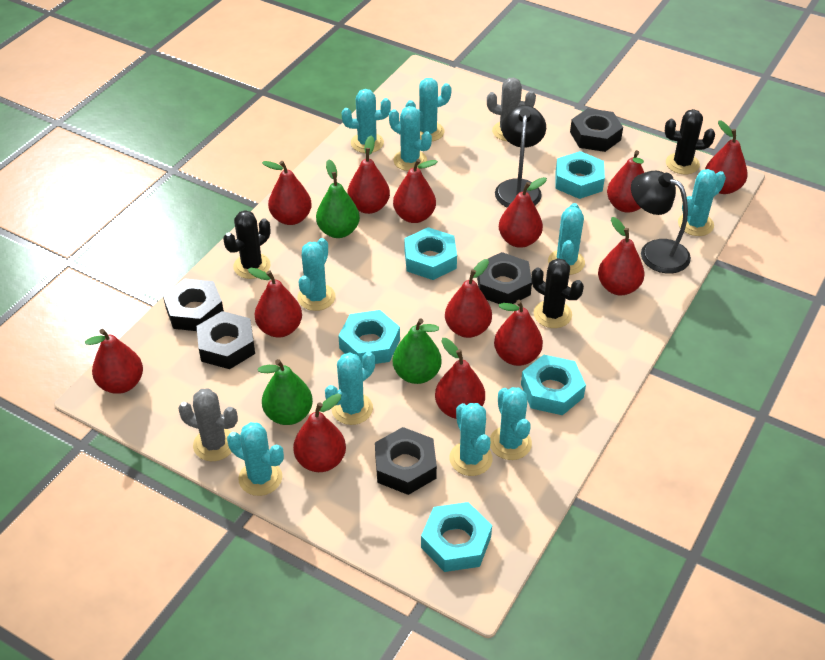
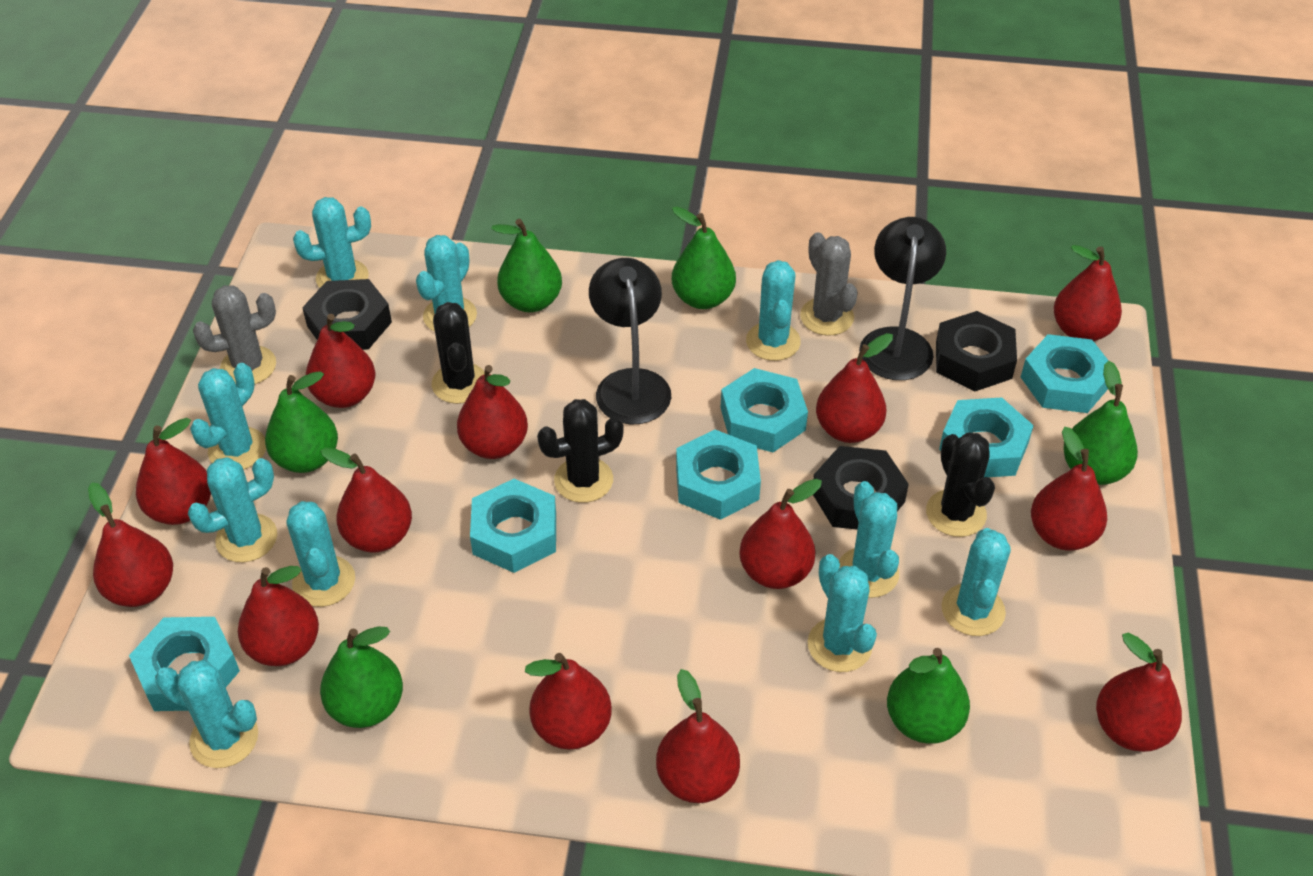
black nut: [163,278,224,331] [197,311,255,369] [375,427,437,495] [477,252,532,304] [570,108,623,152] = 5 -> [302,279,392,350] [813,446,909,530] [936,311,1017,392] = 3
green pear: [258,359,313,425] [316,160,360,238] [393,318,442,384] = 3 -> [265,371,338,473] [320,626,403,728] [491,219,562,312] [672,206,736,309] [887,648,970,744] [1063,360,1138,485] = 6
turquoise nut: [339,310,400,364] [404,227,457,280] [421,502,492,572] [521,355,586,415] [556,151,605,199] = 5 -> [129,617,240,711] [470,479,556,573] [676,430,761,520] [721,368,808,452] [939,397,1034,477] [1021,334,1108,413] = 6

